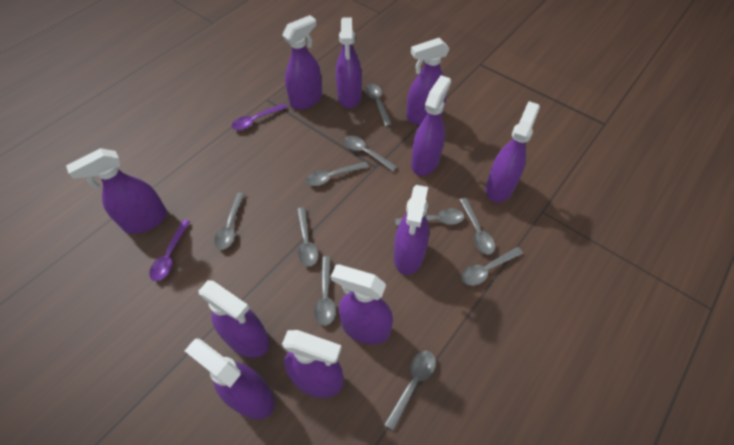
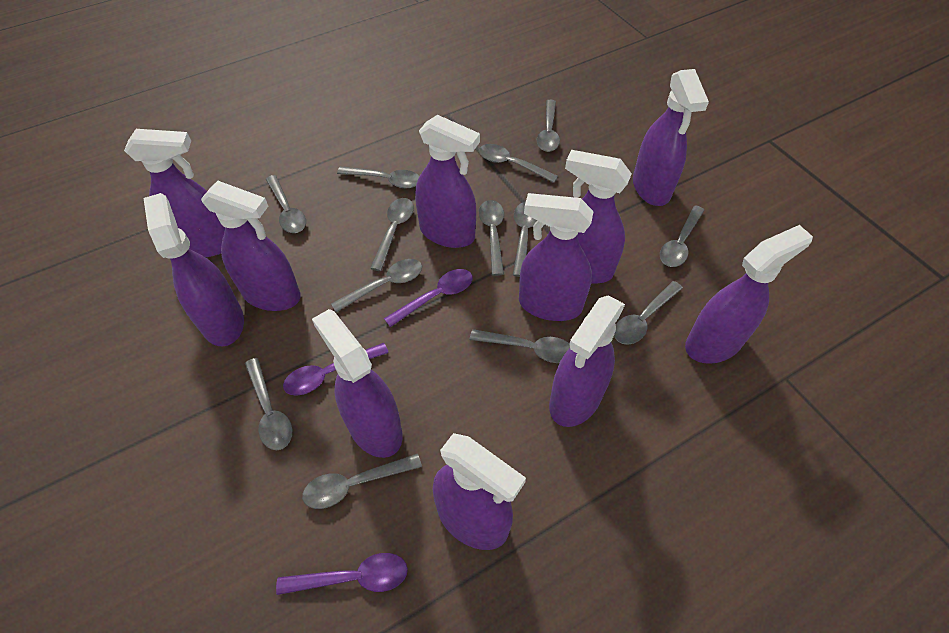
grey spoon: [214,193,245,250] [297,207,319,267] [306,162,368,186] [314,256,336,326] [344,136,397,171] [365,84,392,126] [384,351,436,431] [395,208,464,226] [459,198,495,255] [462,247,523,286] = 10 -> [245,358,292,450] [266,175,306,233] [302,454,422,509] [331,259,422,312] [337,166,420,188] [370,198,414,271] [470,329,570,363] [479,144,558,183] [479,200,504,276] [513,202,537,277] [537,100,560,152] [614,281,683,345] [660,205,704,267] = 13
purple spoon: [149,220,190,281] [232,104,287,130] = 2 -> [276,553,408,595] [283,343,389,396] [384,269,473,327] = 3

